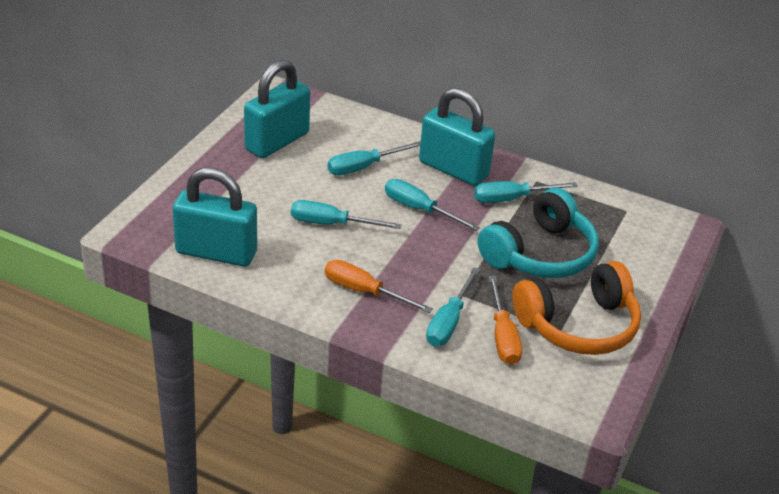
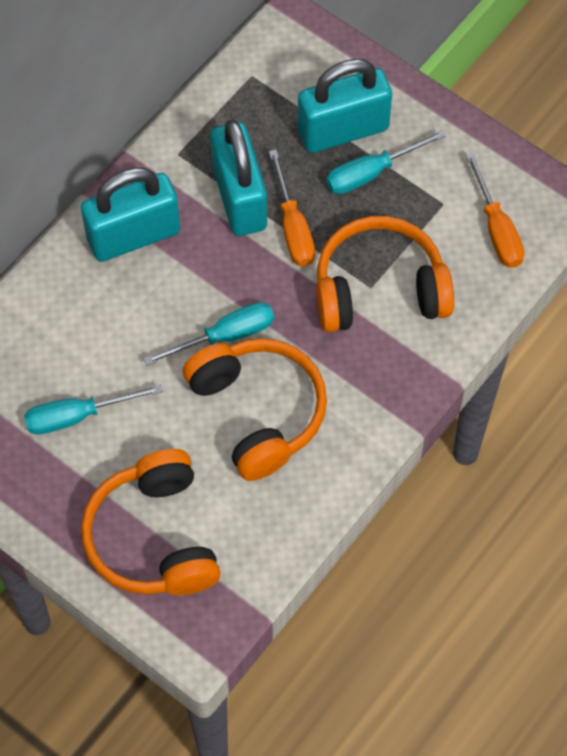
orange headphones: [512,261,641,355] = 1 -> [81,449,220,595] [183,338,327,481] [316,216,454,332] = 3
turquoise headphones: [477,188,599,278] = 1 -> none = 0
turquoise screwdriver: [291,200,402,229] [328,141,421,175] [385,179,480,231] [426,267,480,346] [474,181,578,203] = 5 -> [24,384,163,435] [143,302,274,365] [326,130,446,194] = 3

